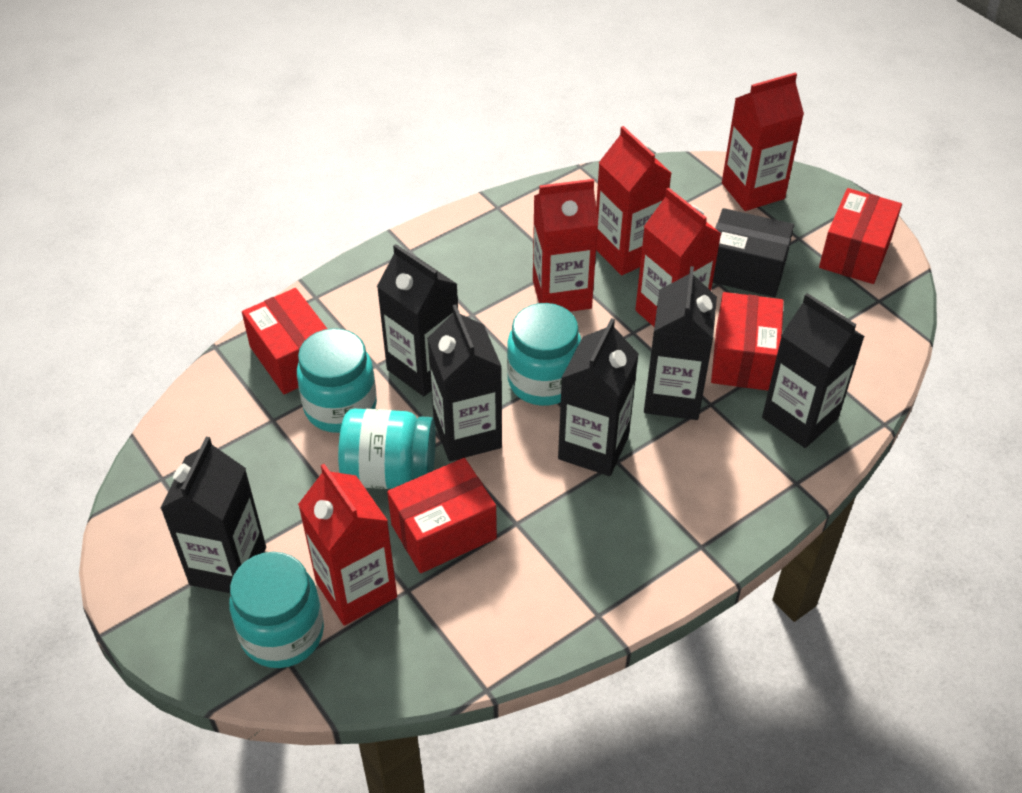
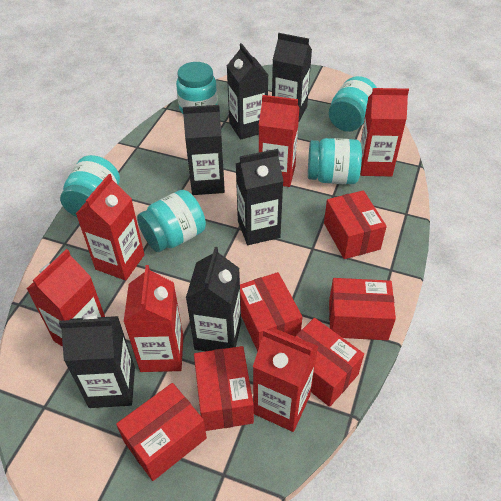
black box: [713,208,794,297] = 1 -> none = 0
red box: [242,288,327,394] [387,458,497,573] [711,292,784,391] [819,188,902,284] = 4 -> [116,383,207,481] [194,346,254,431] [240,272,302,351] [295,318,364,407] [324,190,387,259] [329,278,396,340] = 6
red carton: [298,464,397,626] [533,179,598,312] [596,126,671,275] [635,188,721,327] [722,72,804,211] = 5 -> [27,249,105,347] [76,174,145,281] [124,265,183,372] [253,328,318,432] [259,95,300,187] [360,88,409,177] = 6
turquoise jar: [229,552,324,668] [297,328,377,433] [338,409,436,489] [507,303,581,406] = 4 -> [60,155,120,217] [137,190,206,252] [176,62,217,114] [308,138,362,184] [329,76,377,132] = 5

